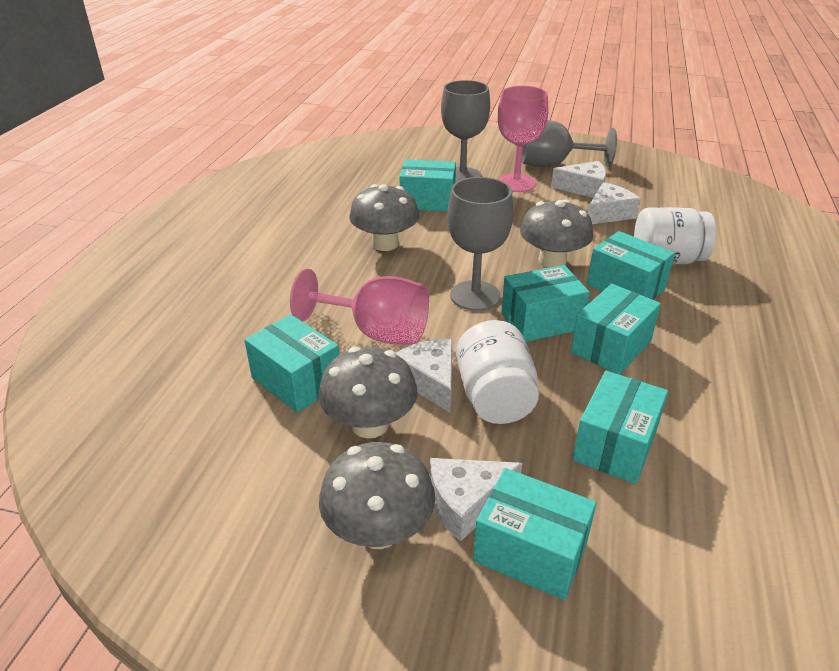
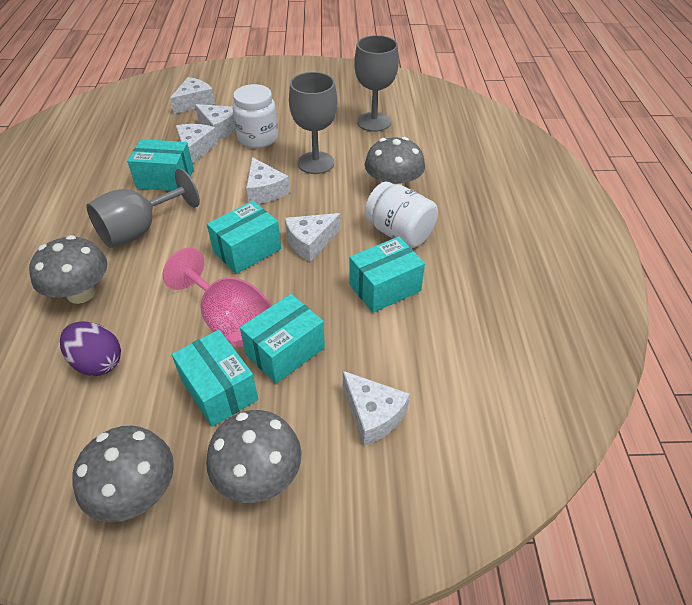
pink goblet: [290,269,429,345] [498,86,548,192] = 2 -> [163,247,272,347] = 1
purple egg: none = 0 -> [60,322,121,376] = 1
turquoise box: [244,314,340,413] [400,159,456,212] [473,468,597,600] [501,265,590,342] [571,284,661,375] [572,371,668,484] [587,231,675,300] = 7 -> [127,139,194,191] [172,330,258,427] [207,201,281,274] [240,294,325,383] [349,237,425,313] = 5
white cheese: [396,339,453,413] [430,458,522,542] [551,161,606,198] [588,182,641,224] = 4 -> [170,77,215,114] [176,124,218,164] [195,104,235,140] [246,157,290,204] [285,213,340,262] [343,371,410,446] = 6

